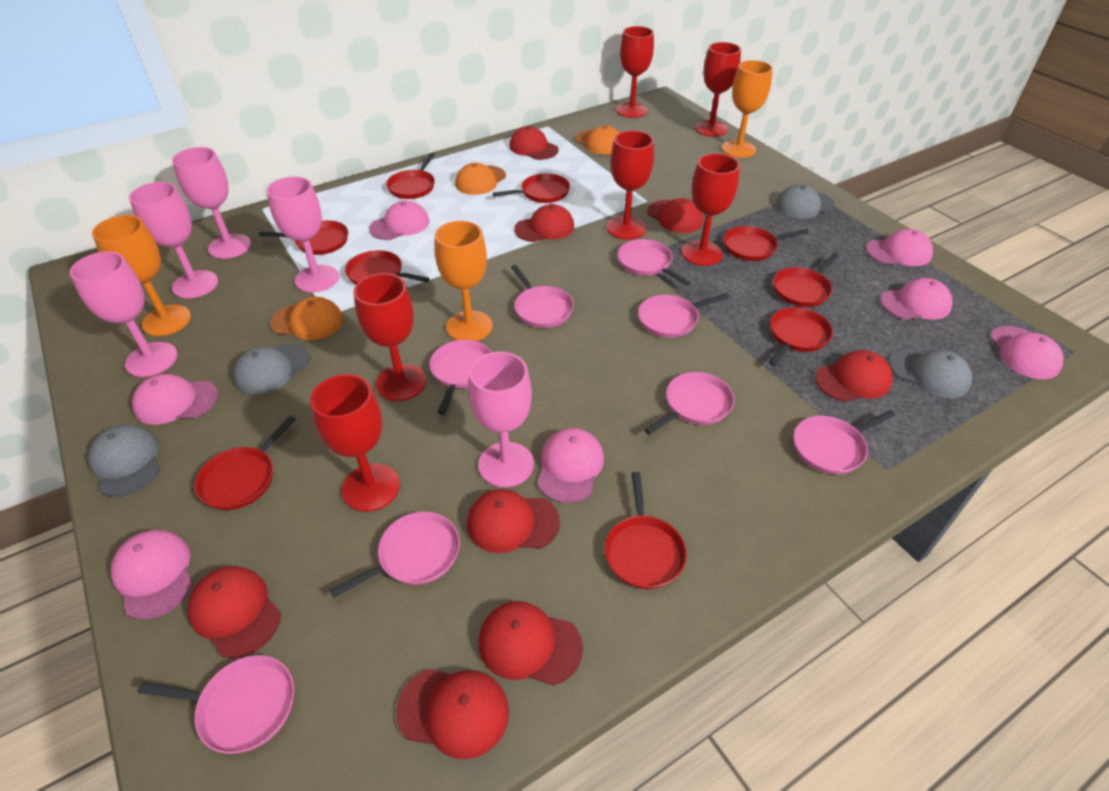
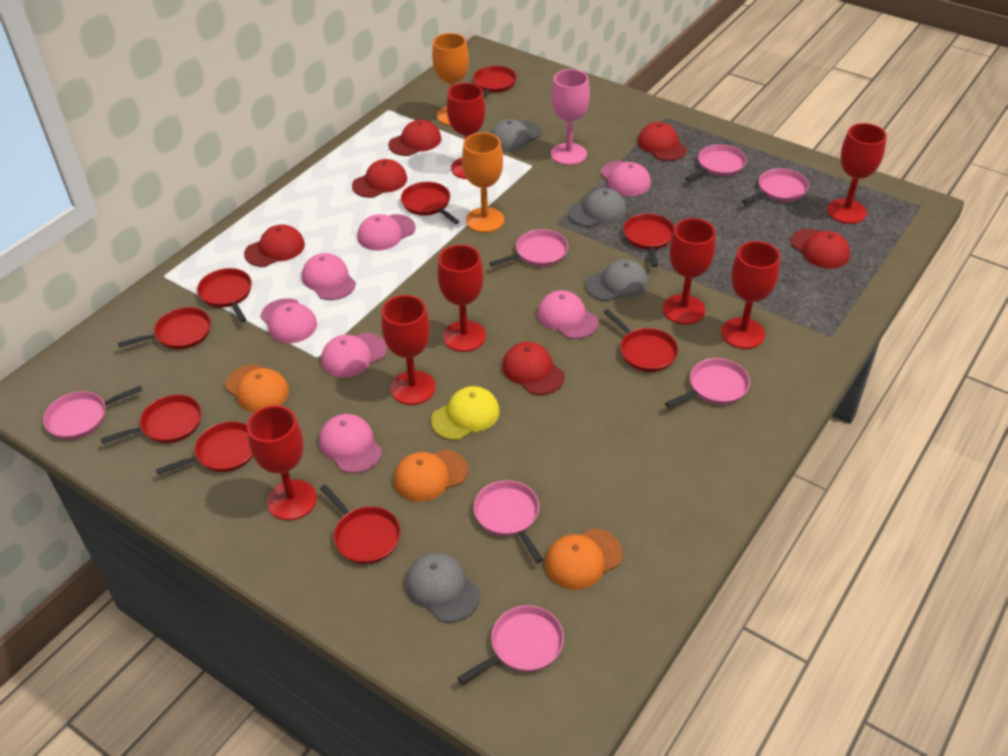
orange goblet: [92,215,191,336] [435,221,493,341] [722,60,773,158] = 3 -> [432,33,469,126] [462,133,504,233] = 2
pink goblet: [70,251,178,377] [129,182,218,298] [172,147,251,259] [267,177,339,292] [468,352,534,487] = 5 -> [551,69,590,165] = 1
pink pan: [137,655,294,754] [330,512,460,597] [429,340,491,415] [511,265,574,328] [618,239,691,286] [638,293,730,338] [644,372,735,435] [794,410,896,474] = 8 -> [43,385,142,439] [457,605,564,684] [474,480,543,563] [490,229,568,267] [665,358,750,408] [685,144,747,181] [742,168,809,204] = 7
red cap: [188,566,281,658] [396,669,509,759] [467,489,560,553] [478,601,583,686] [509,126,558,160] [514,204,574,242] [647,198,703,233] [815,350,893,402] = 8 -> [244,225,305,267] [352,159,407,198] [388,120,441,156] [502,342,565,395] [638,122,687,161] [791,229,850,268] = 6
red goblet: [310,374,400,512] [354,273,426,401] [607,130,654,240] [616,26,654,118] [682,153,740,266] [695,42,741,137] = 6 -> [247,405,317,521] [381,295,436,405] [437,245,486,352] [447,83,485,179] [663,218,716,325] [721,241,780,349] [827,123,887,224] = 7
yellow cap: none = 0 -> [431,386,500,440] = 1

